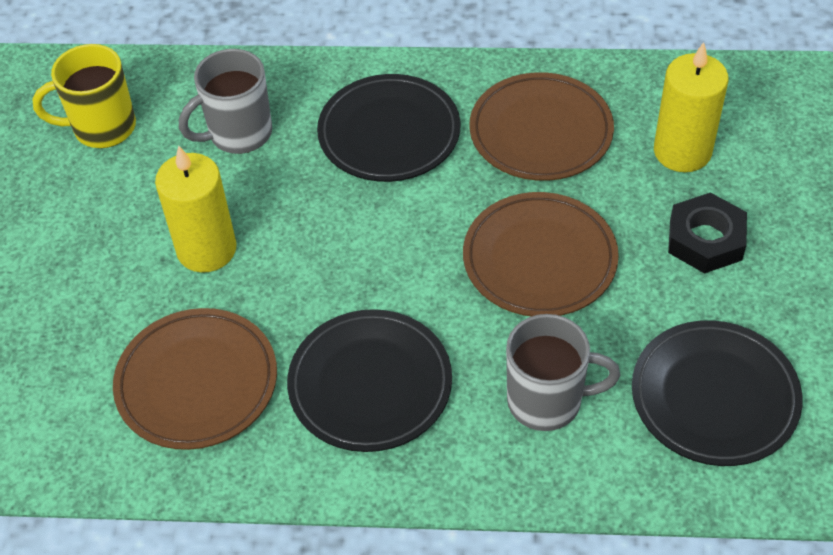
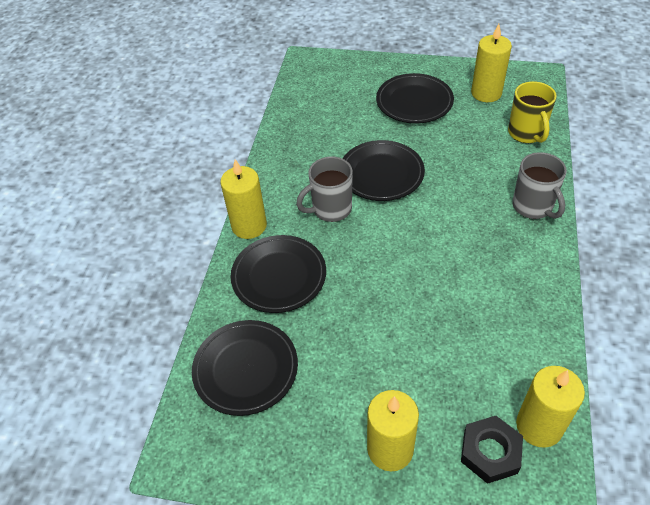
black plate: [287,309,452,452] [317,74,460,182] [632,320,803,466] = 3 -> [192,320,298,416] [230,235,326,313] [343,140,425,201] [376,73,454,124] = 4
brown plate: [113,308,277,450] [463,192,619,316] [469,72,614,181] = 3 -> none = 0
yellow candle: [155,145,237,273] [654,42,728,172] = 2 -> [220,159,267,239] [367,390,419,471] [471,24,512,102] [516,366,585,448] = 4

